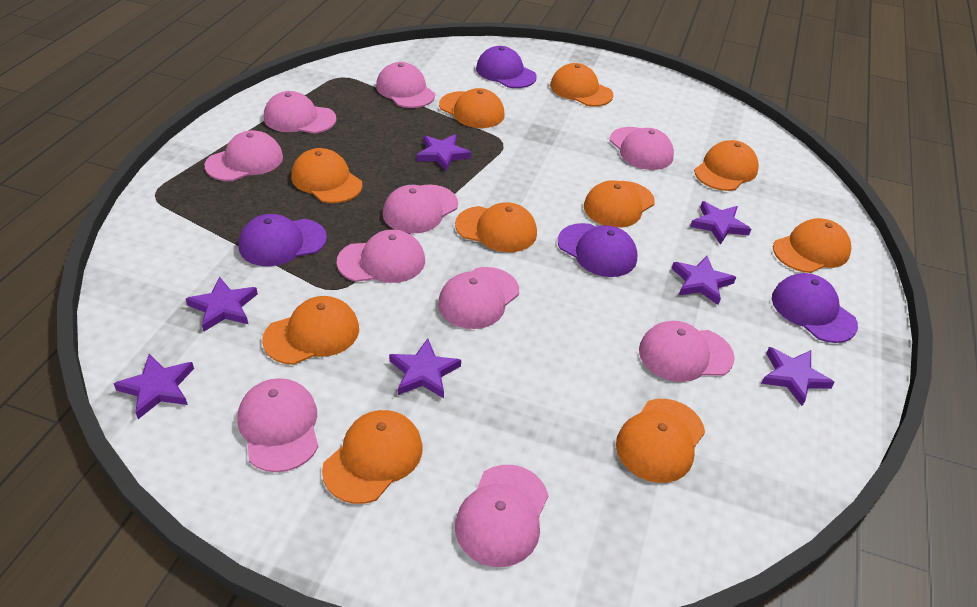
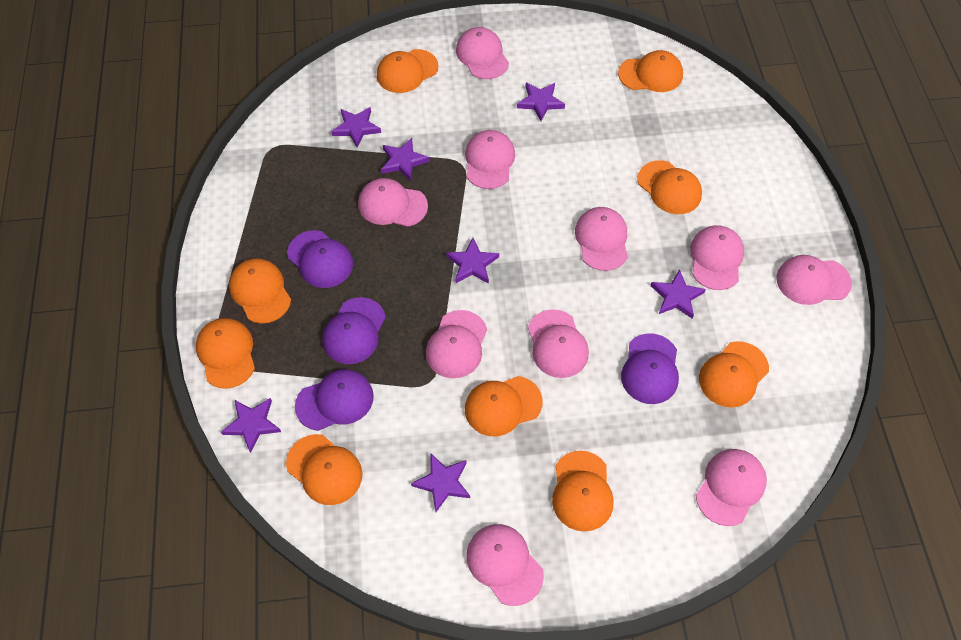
orange cap: [262,296,359,365] [291,148,363,203] [322,410,422,504] [439,88,505,128] [455,202,537,252] [550,63,613,107] [584,180,655,228] [616,399,705,483] [694,140,759,191] [773,218,851,273] = 10 -> [196,318,255,389] [229,258,291,323] [286,434,363,505] [377,49,439,93] [465,376,543,436] [552,450,614,532] [618,50,683,92] [637,160,702,214] [699,341,769,408] = 9

